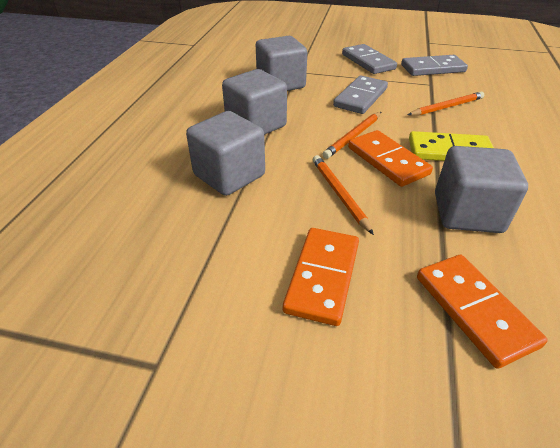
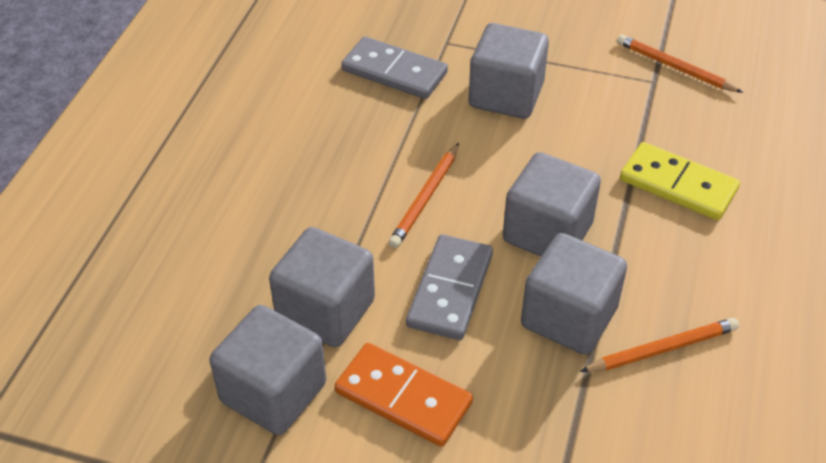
grey cube: [186,111,265,196] [222,69,287,135] [256,36,307,91] [435,146,528,233] = 4 -> [210,305,326,435] [269,227,375,347] [469,23,549,119] [503,152,601,257] [521,233,627,355] = 5
grey domino: [333,75,388,114] [342,44,397,74] [401,55,468,76] = 3 -> [341,36,448,99] [406,234,493,340] = 2
orange domino: [283,228,359,326] [348,130,433,187] [417,255,548,369] = 3 -> [334,343,473,447] = 1

